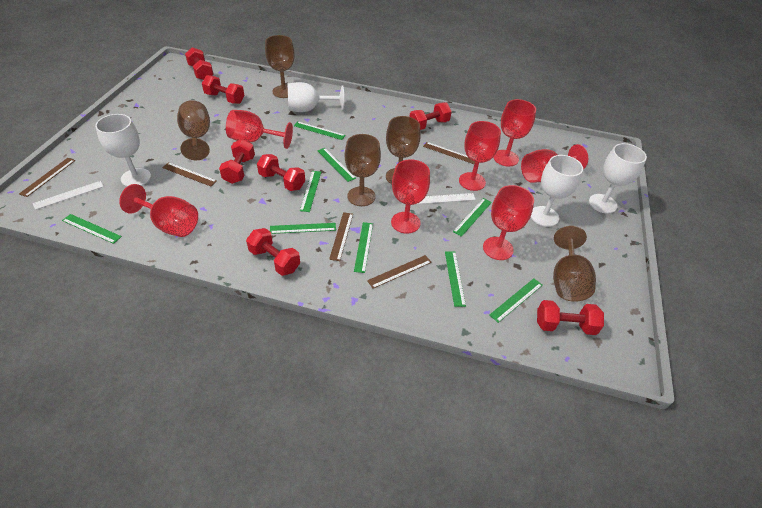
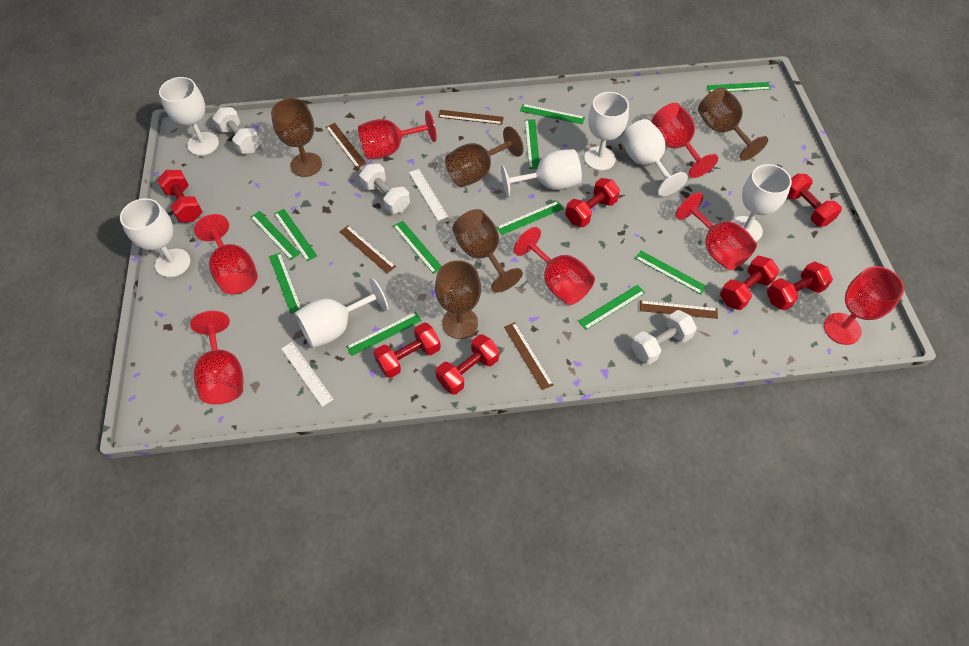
green ruler: [62,214,122,244] [270,223,336,234] [294,121,346,140] [300,171,321,212] [317,148,356,182] [354,222,373,273] [445,251,466,307] [453,198,492,237] [489,278,543,323] = 9 -> [250,211,300,260] [269,252,302,314] [274,209,317,261] [346,312,422,356] [393,221,442,274] [496,201,564,235] [520,104,585,124] [525,119,540,169] [578,285,645,330] [635,251,707,294] [707,82,771,93] = 11
white dumbbell: none = 0 -> [212,107,261,154] [359,164,410,214] [631,310,697,365] = 3
white goblet: [95,114,151,187] [287,82,344,112] [531,155,583,227] [589,143,647,214] = 4 -> [120,198,190,277] [159,77,219,156] [295,278,388,348] [501,149,582,198] [584,92,629,171] [622,119,688,196] [731,164,792,241] = 7

